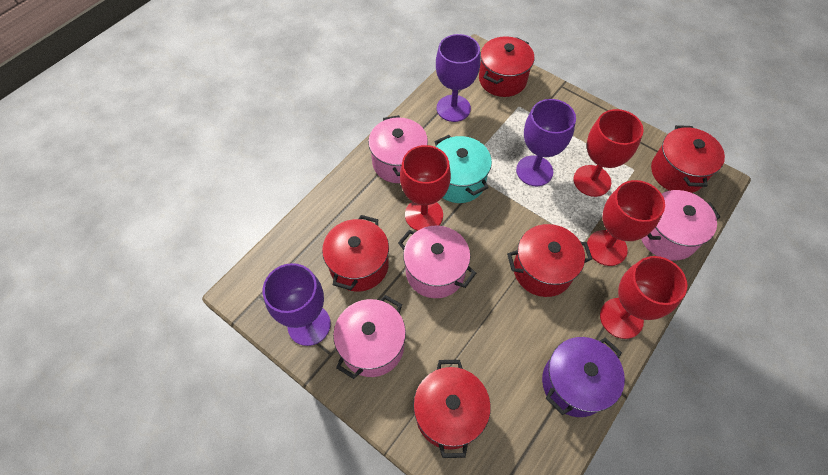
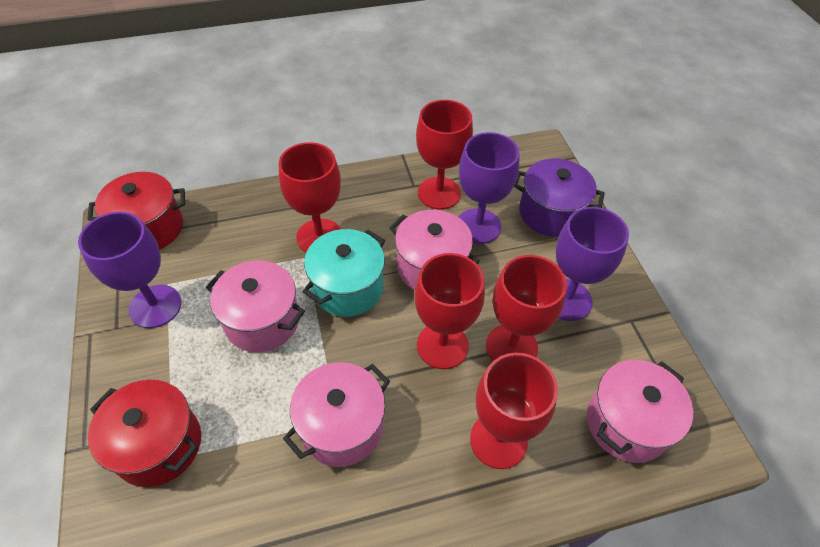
red goblet: [400,145,451,231] [573,109,644,197] [587,180,665,266] [600,256,688,339] = 4 -> [279,142,341,252] [414,253,485,369] [416,100,473,209] [470,353,558,469] [486,255,567,361] = 5
red pot: [322,215,389,291] [413,360,491,458] [479,36,534,97] [507,224,592,297] [651,125,725,193] = 5 -> [88,172,185,250] [88,380,201,487] = 2

